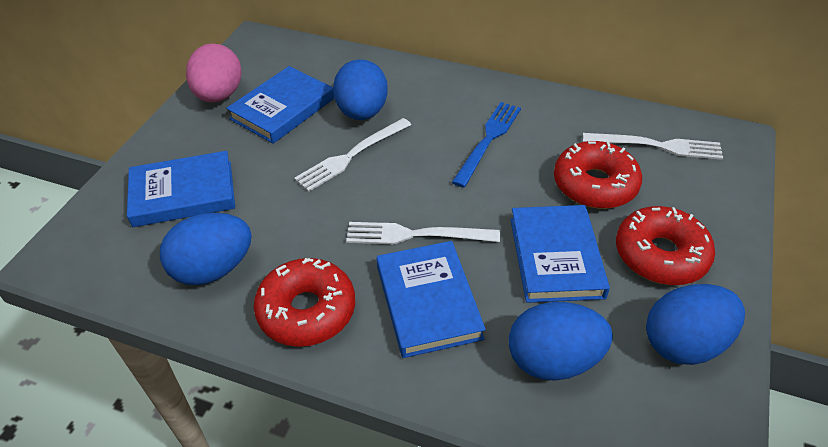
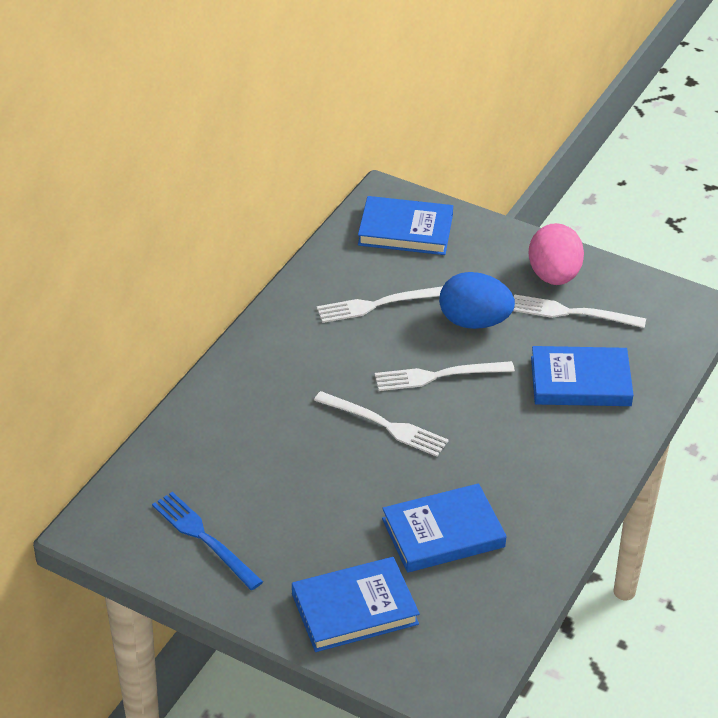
blue egg: [160,213,252,285] [333,59,388,120] [509,302,613,381] [646,284,745,365] = 4 -> [439,272,515,329] = 1
red donut: [254,258,355,347] [554,141,642,209] [616,206,715,285] = 3 -> none = 0
white fork: [294,118,411,192] [346,222,500,244] [583,133,723,160] = 3 -> [314,391,449,457] [317,286,443,323] [375,361,515,391] [513,294,646,328] = 4

